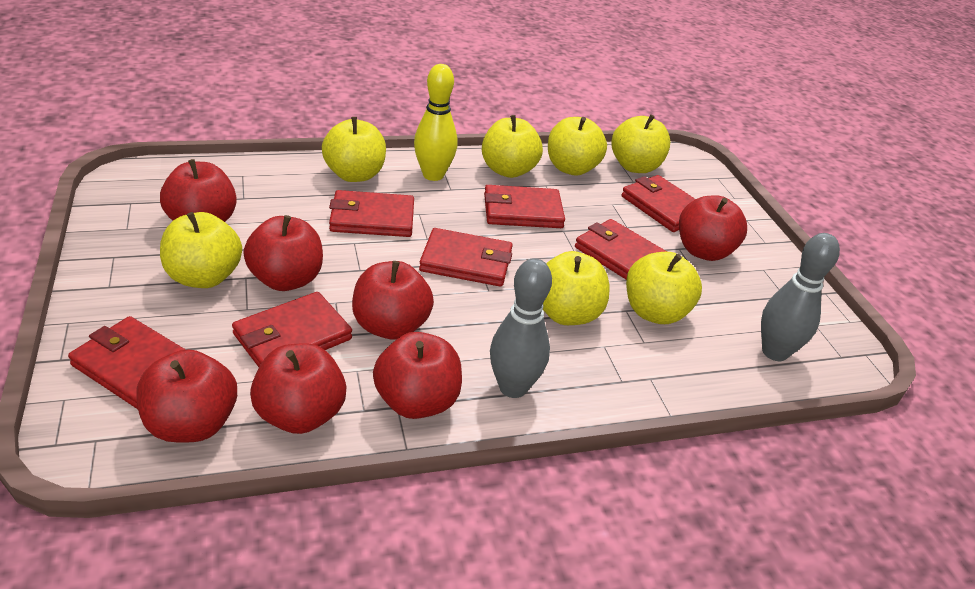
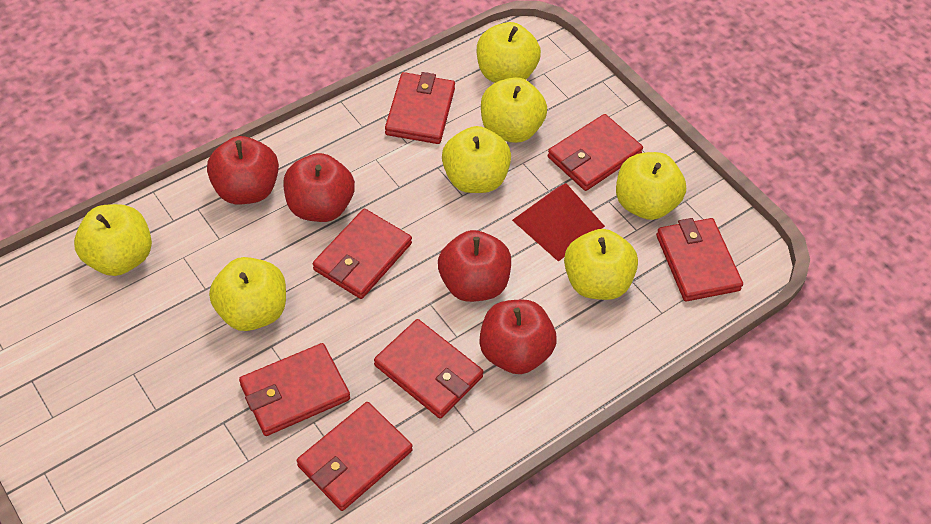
grey bowling pin: [490,258,552,398] [761,233,840,361] = 2 -> none = 0
red apple: [136,349,237,443] [160,159,237,222] [243,215,323,291] [250,343,346,434] [352,261,434,340] [373,332,462,419] [679,195,747,261] = 7 -> [207,136,279,204] [283,153,355,222] [438,230,511,302] [480,300,557,374] = 4
red pyramid: none = 0 -> [512,183,605,262] = 1
yellow bowling pin: [414,64,458,181] = 1 -> none = 0

